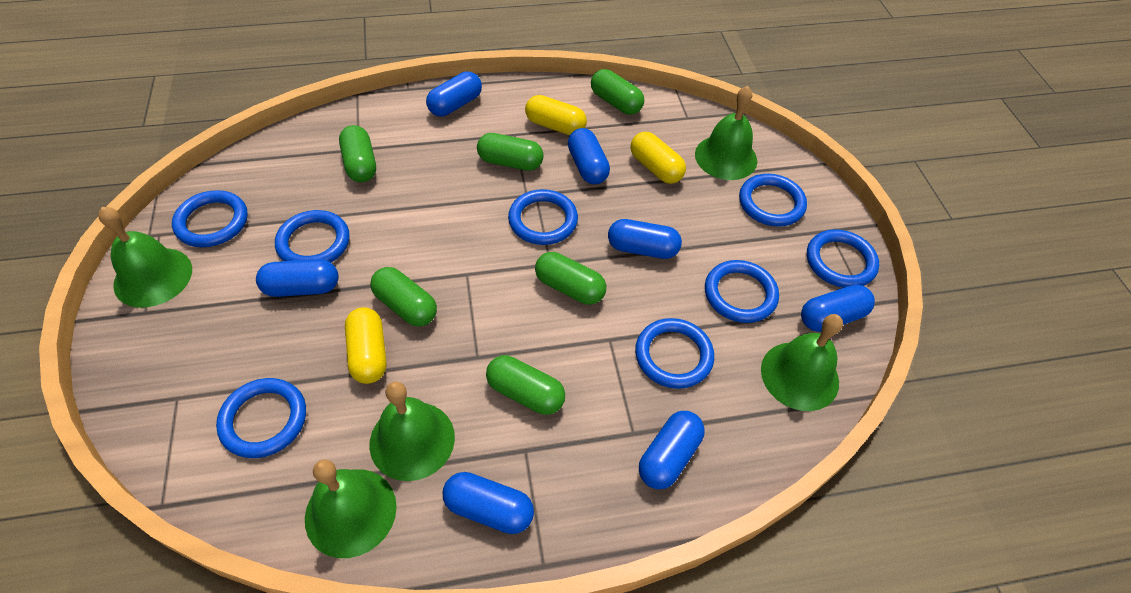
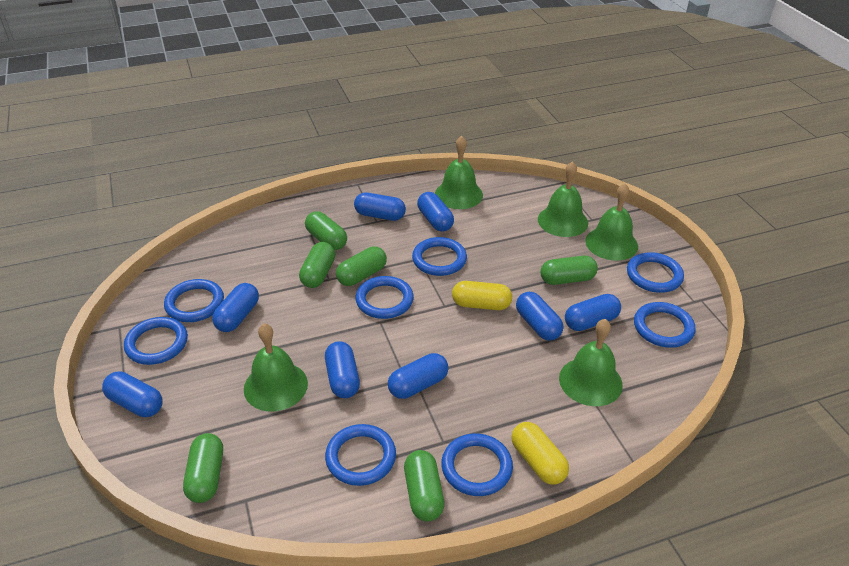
blue capsule: [256,259,338,297] [426,72,482,117] [443,472,534,534] [568,128,610,184] [608,219,682,259] [639,411,705,489] [801,284,875,332] = 7 -> [102,372,163,417] [212,283,259,332] [325,341,360,398] [354,192,406,221] [388,353,449,399] [417,192,454,232] [516,292,563,340] [565,294,621,331] = 8
yellow capsule: [345,307,387,384] [525,95,587,135] [631,132,686,184] = 3 -> [452,281,512,310] [511,422,569,485] = 2

